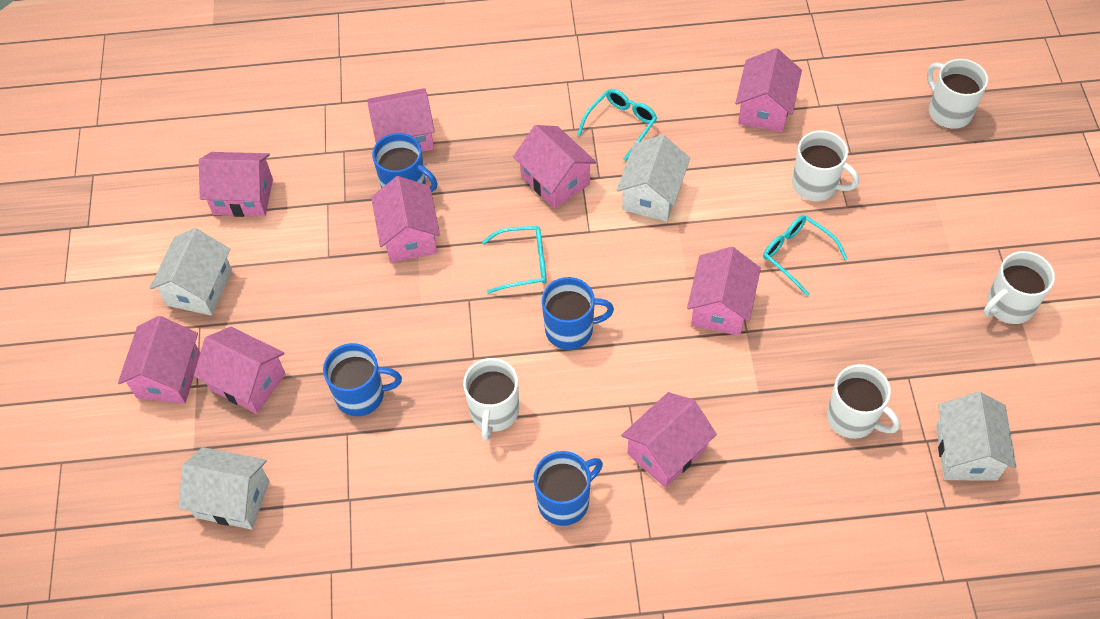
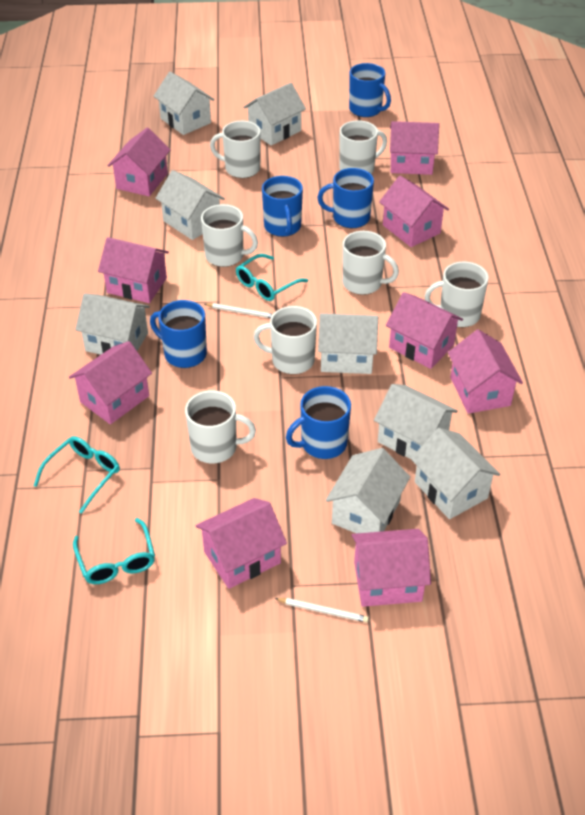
blue mug: [323,343,402,416] [372,133,437,192] [534,451,603,526] [542,277,614,350] = 4 -> [150,300,207,368] [262,176,303,237] [286,386,351,459] [318,168,374,228] [349,63,391,117] = 5
white house: [150,228,232,316] [178,447,269,530] [616,135,690,221] [936,392,1016,481] = 4 -> [75,294,150,355] [154,72,214,135] [155,170,225,240] [243,83,306,146] [318,313,378,374] [326,448,410,533] [374,384,458,459] [411,428,500,519] = 8
white mug: [463,358,519,441] [792,130,859,201] [827,364,900,439] [927,59,988,129] [983,251,1055,324] = 5 -> [185,390,256,464] [201,204,258,267] [210,121,261,178] [253,306,317,374] [339,120,387,174] [342,231,399,295] [424,262,489,327] = 7
white pencil: none = 0 -> [205,303,273,318] [275,598,369,623] = 2

